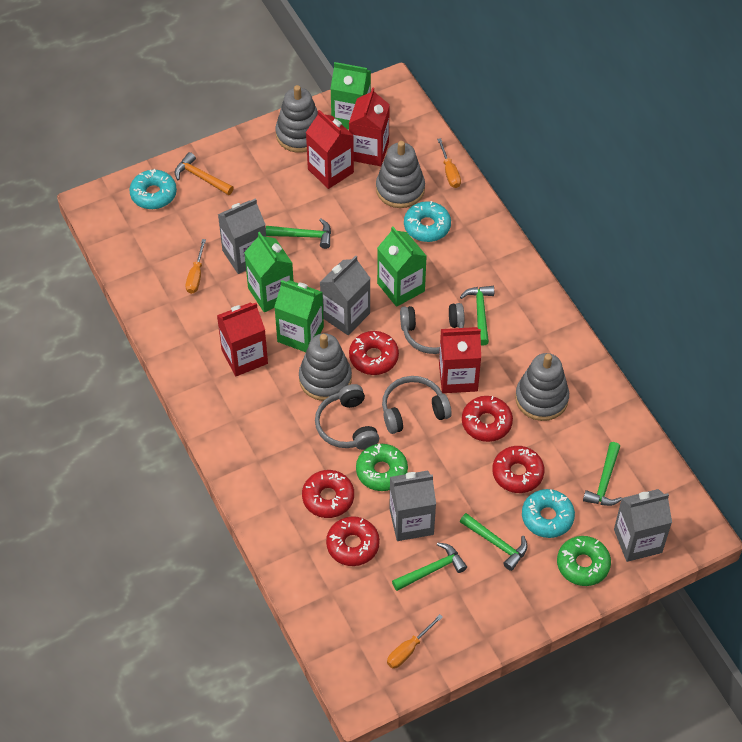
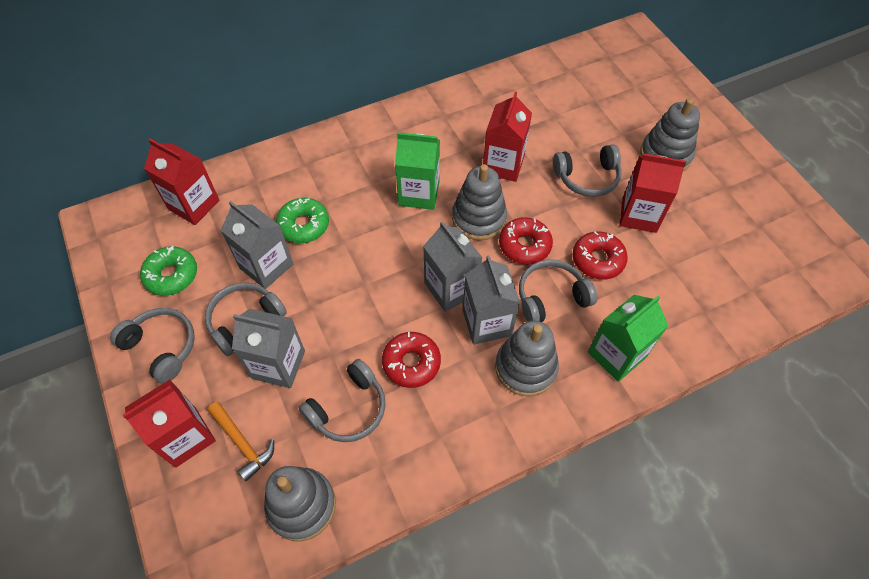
green carton: [244,232,294,312] [274,280,324,352] [330,62,371,130] [377,227,427,307] = 4 -> [395,132,440,210] [588,295,669,382] = 2
green hammer: [266,219,331,249] [392,543,467,591] [460,286,494,345] [460,513,527,571] [583,442,621,506] = 5 -> none = 0
grey headphones: [315,384,379,450] [382,376,452,434] [400,303,465,354] = 3 -> [110,308,195,384] [205,282,287,356] [299,359,386,442] [519,260,597,322] [553,144,622,197] = 5
orange screwdriver: [186,239,206,294] [387,614,443,669] [437,138,461,188] = 3 -> none = 0
red donut: [302,470,354,518] [326,516,380,566] [349,331,399,375] [462,396,513,442] [492,446,545,493] = 5 -> [382,332,441,388] [499,217,553,265] [572,231,628,280] = 3
turquoise donut: [129,169,177,209] [404,201,451,242] [522,489,575,538] = 3 -> none = 0

